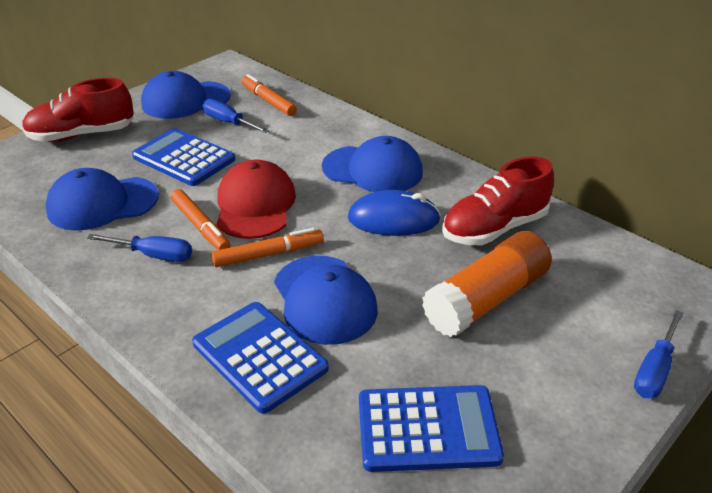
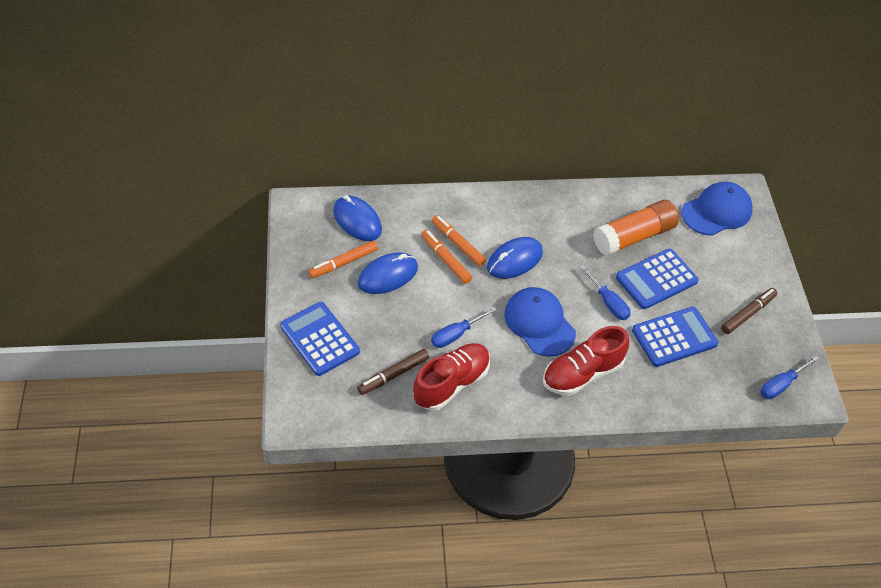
blue cap: [45,168,159,231] [141,71,231,119] [274,256,378,345] [322,136,423,192] = 4 -> [504,287,576,357] [682,182,753,236] = 2
blue mouse: [348,190,441,236] = 1 -> [334,195,382,241] [358,252,418,294] [487,237,543,279] = 3
brown marker: none = 0 -> [357,349,429,395] [721,288,777,334] = 2
red cap: [217,159,296,239] = 1 -> none = 0

